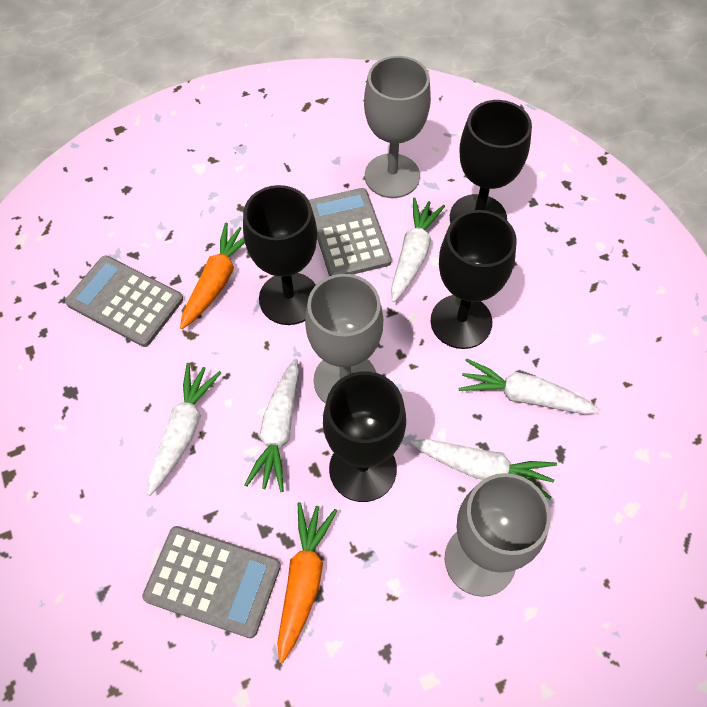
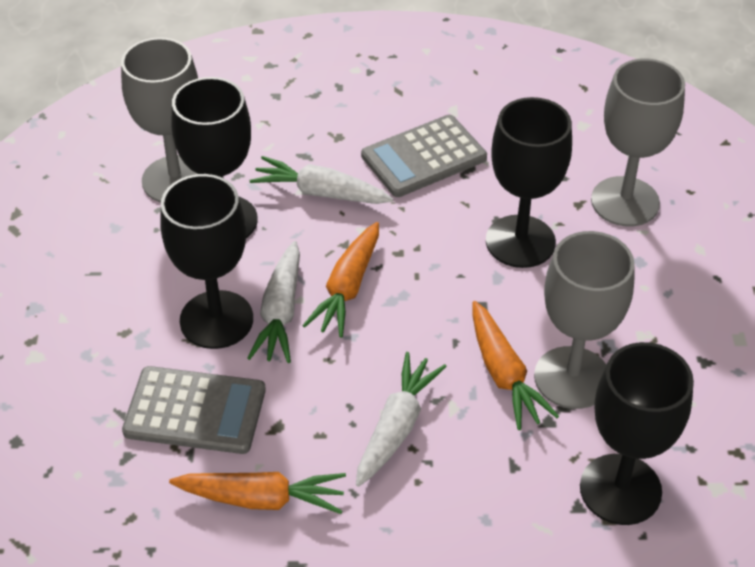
grey calculator: [65,255,183,347] [142,526,281,638] [309,188,392,276] = 3 -> [122,366,266,454] [361,115,487,197] = 2
orange carrot: [180,222,245,329] [277,502,337,663] = 2 -> [169,472,346,514] [302,222,379,338] [472,301,559,430] = 3
white carrot: [147,363,221,496] [245,359,299,492] [391,198,445,302] [411,439,557,499] [459,358,601,414] = 5 -> [247,241,300,363] [250,156,393,204] [356,352,447,487] = 3

